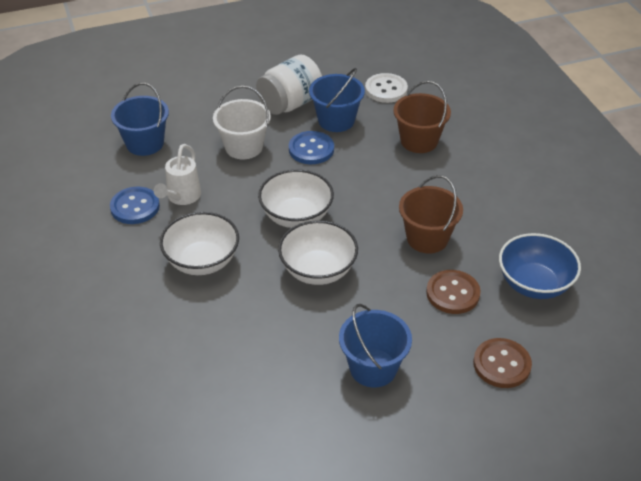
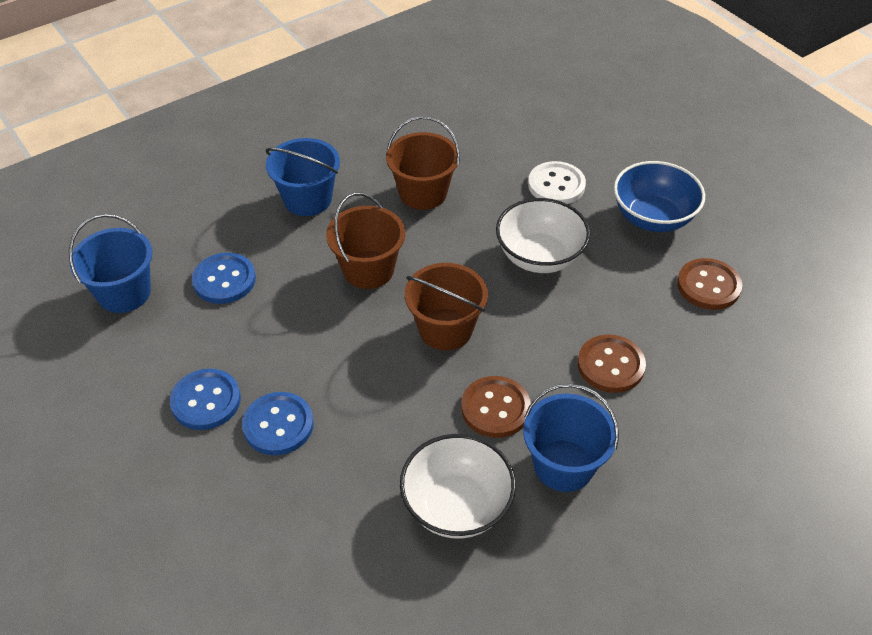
blue button: [110,187,160,224] [289,131,334,164] = 2 -> [170,369,241,430] [192,253,256,304] [242,392,313,455] = 3
brown bucket: [393,81,451,153] [399,175,463,253] = 2 -> [326,193,405,289] [386,116,460,210] [405,263,488,351] = 3
brown button: [426,270,481,314] [473,338,532,388] = 2 -> [461,376,531,438] [578,334,646,393] [677,258,742,310] = 3
white bowl: [160,212,239,275] [258,169,334,228] [278,220,358,285] = 3 -> [400,434,516,539] [496,198,590,273] = 2
white bucket: [213,86,271,159] = 1 -> none = 0
white jar: [256,55,322,115] = 1 -> none = 0
white watering can: [154,144,201,205] = 1 -> none = 0

